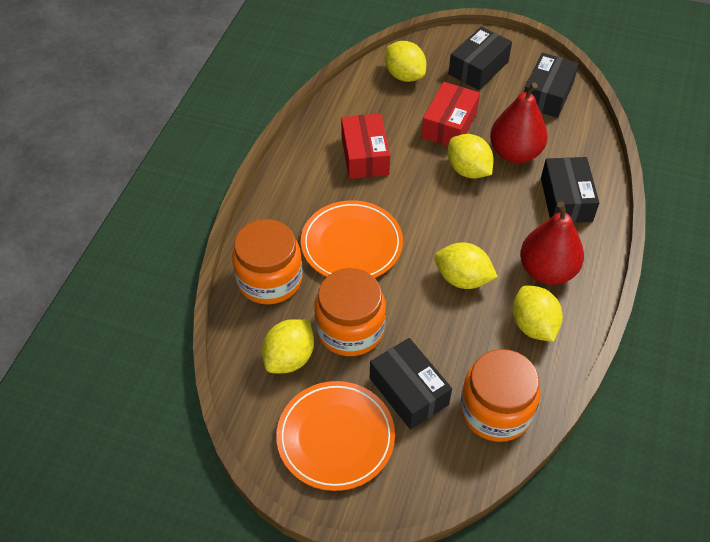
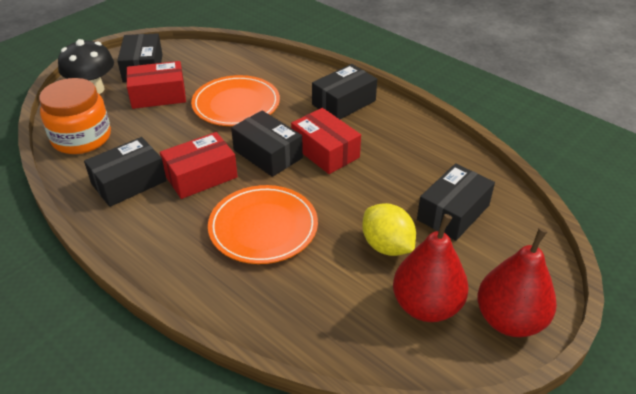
black box: [370,338,452,430] [449,26,512,90] [524,53,579,118] [541,157,599,223] = 4 -> [84,137,167,207] [117,33,163,83] [231,110,303,177] [312,64,377,119] [417,163,495,241] = 5
black mushroom: none = 0 -> [58,39,114,94] = 1
orange jar: [232,219,303,304] [314,268,386,356] [460,349,541,442] = 3 -> [39,78,111,154] = 1
red box: [341,113,390,179] [421,82,480,146] = 2 -> [126,61,186,109] [160,132,238,199] [291,108,361,174] = 3
yellow lemon: [262,319,314,373] [385,41,426,82] [435,243,498,289] [448,134,494,179] [513,285,563,342] = 5 -> [362,203,416,256] = 1

